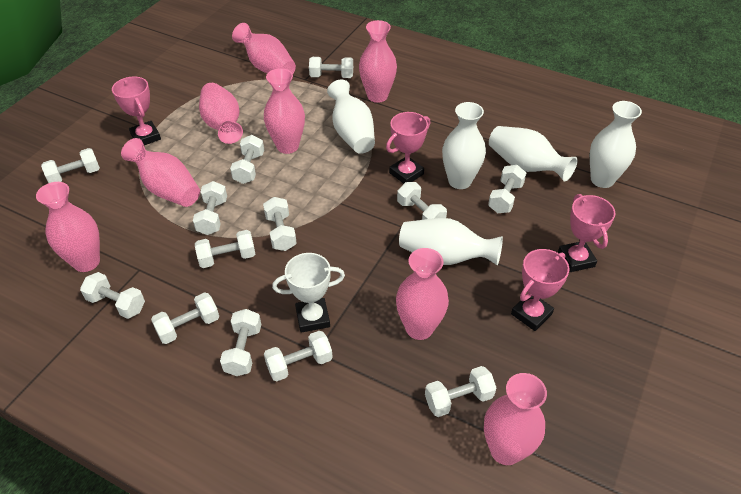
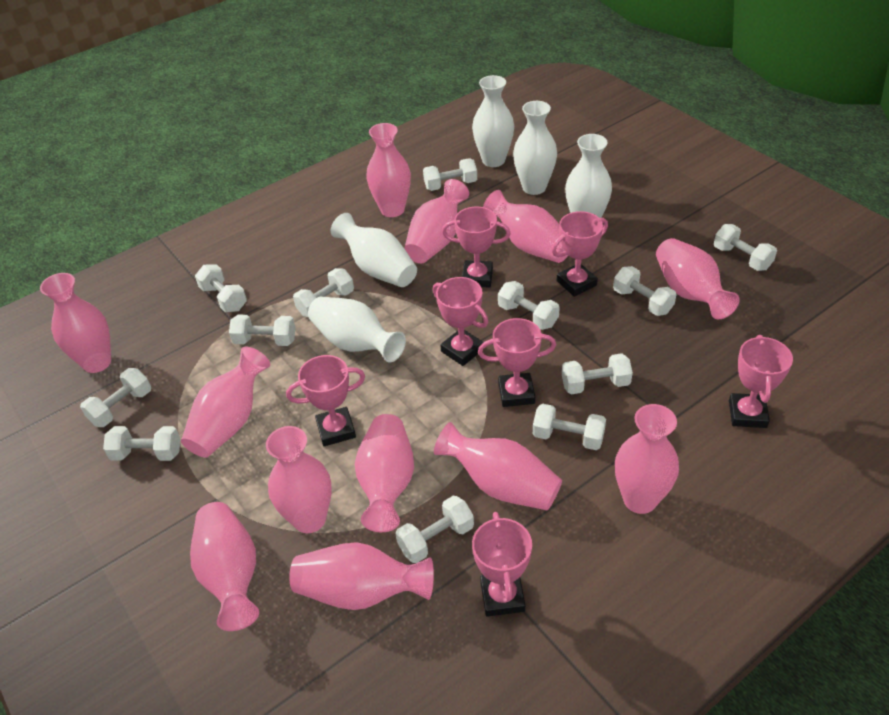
pink trophy: [112,76,161,145] [386,112,430,184] [511,249,569,331] [558,194,615,272] = 4 -> [286,355,365,446] [433,277,488,366] [442,206,511,287] [472,512,532,617] [478,318,556,407] [552,211,608,297] [729,335,793,428] = 7
pink vase: [36,182,100,272] [121,138,200,207] [199,83,243,144] [232,23,296,74] [264,68,305,154] [359,20,397,103] [396,248,449,340] [484,373,547,465] = 8 -> [40,273,111,373] [181,347,270,458] [190,502,259,631] [266,426,332,533] [289,542,434,610] [355,414,414,532] [366,123,411,217] [404,179,469,263] [434,422,562,510] [483,190,568,263] [615,404,679,514] [656,238,740,319] = 12
white dumbbell: [41,148,100,183] [80,272,145,319] [151,292,219,344] [193,181,227,235] [195,230,255,268] [220,309,261,376] [230,135,264,184] [263,197,297,251] [264,331,333,381] [309,57,353,78] [397,182,447,220] [425,366,496,417] [488,165,526,213] = 13 -> [80,368,151,427] [103,426,180,461] [195,264,247,312] [229,314,295,346] [293,268,354,317] [395,496,474,563] [423,158,477,191] [498,281,560,330] [533,404,606,450] [562,353,633,394] [613,266,677,316] [714,224,777,271] = 12
white trophy: [272,253,345,333] = 1 -> none = 0

